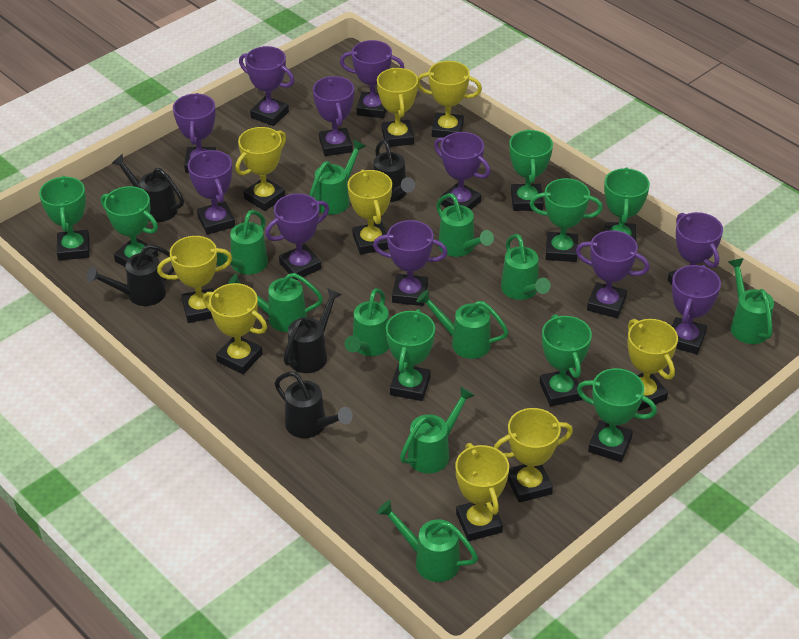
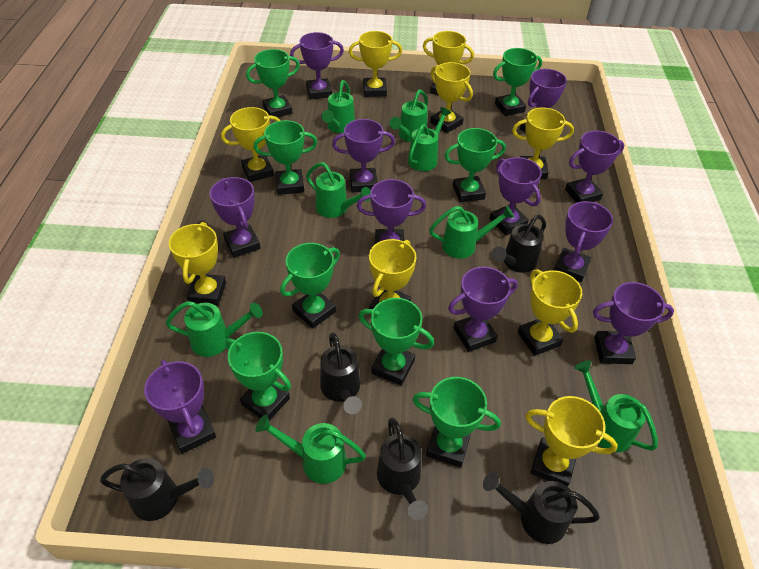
green watering can: [216,210,268,275] [228,273,323,332] [309,140,366,215] [344,288,389,356] [377,500,478,582] [400,386,475,474] [416,290,508,359] [436,193,494,257] [501,234,551,300] [728,258,774,344] = 10 -> [166,301,263,357] [255,415,366,484] [306,162,371,218] [322,80,355,133] [389,89,428,142] [408,107,451,171] [429,205,514,259] [574,360,658,452] = 8

